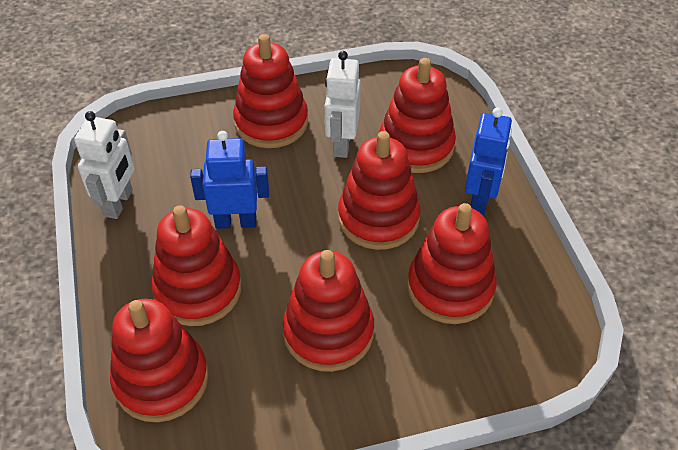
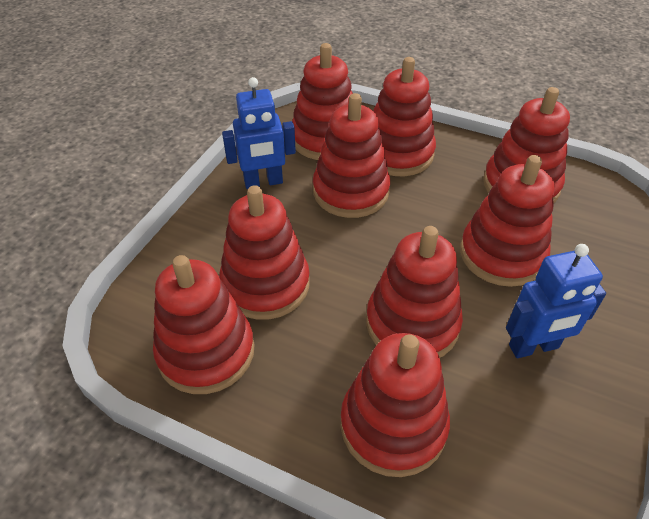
red stacking toy: [110,299,209,422] [151,205,241,326] [233,34,308,148] [283,250,374,372] [338,131,420,250] [379,58,456,173] [407,203,497,324] = 7 -> [153,255,255,394] [219,185,310,320] [292,43,353,160] [313,93,390,218] [341,333,450,477] [366,226,463,358] [373,57,436,176] [460,155,555,287] [483,87,570,204] = 9
white robot: [74,111,134,219] [325,51,361,158] = 2 -> none = 0

